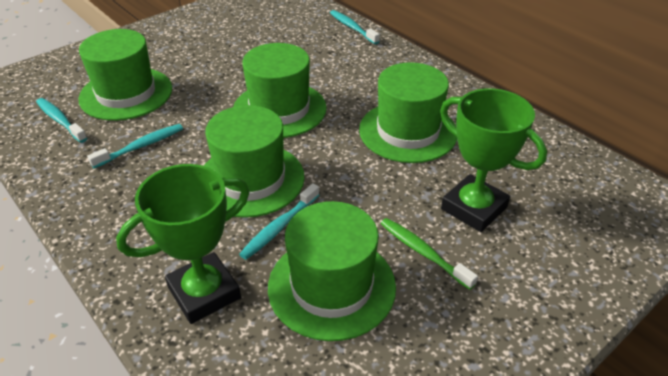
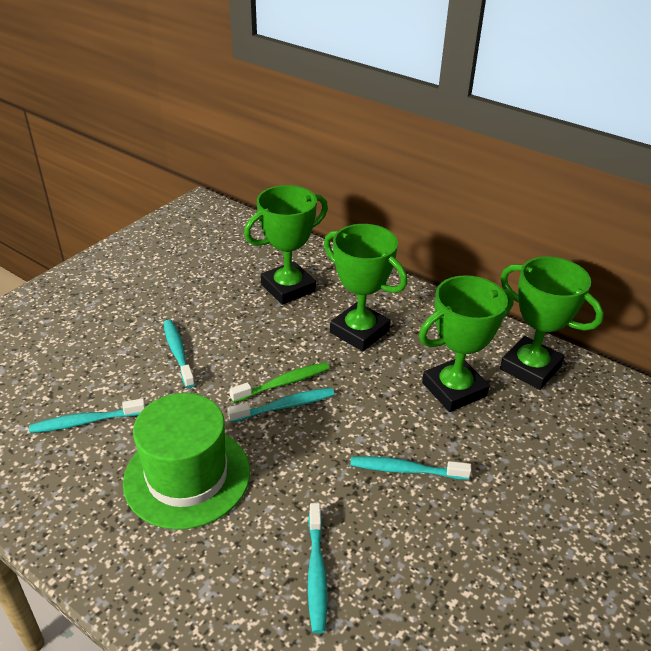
green hat: [79,29,172,121] [204,105,305,218] [233,43,327,138] [268,201,396,341] [359,62,457,163] = 5 -> [123,393,250,530] = 1
green trophy: [116,164,250,324] [440,88,547,232] = 2 -> [244,185,328,305] [324,224,407,351] [419,275,514,412] [500,256,604,390] = 4
turquoise toothbrush: [36,98,87,143] [87,124,183,168] [239,183,319,260] [330,10,380,44] = 4 -> [29,398,146,433] [163,320,195,388] [227,388,335,422] [308,503,327,634] [350,456,471,480] = 5

